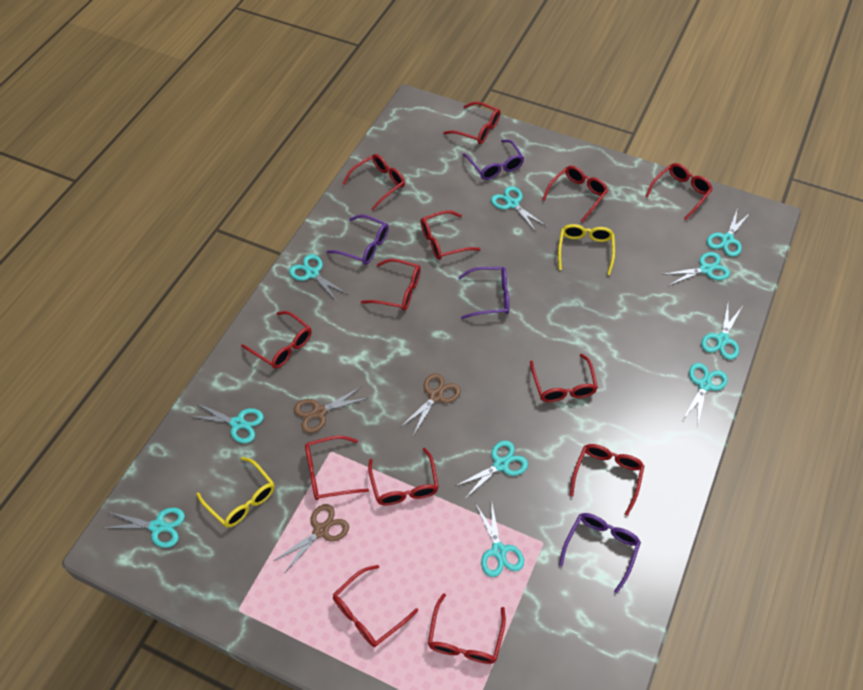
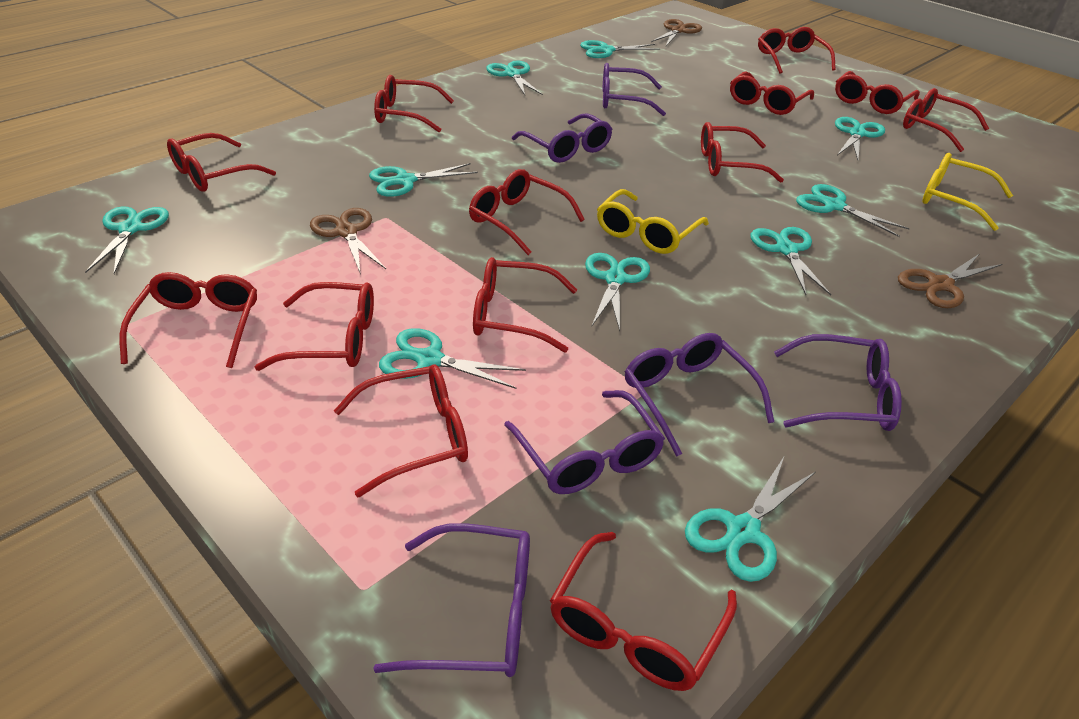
purple glasses: [326,215,389,265] [458,267,510,319] [463,139,524,180] [559,513,641,593] = 4 -> [373,523,530,677] [504,390,665,494] [512,113,612,163] [603,63,666,116] [625,333,774,457] [774,334,902,431] = 6

